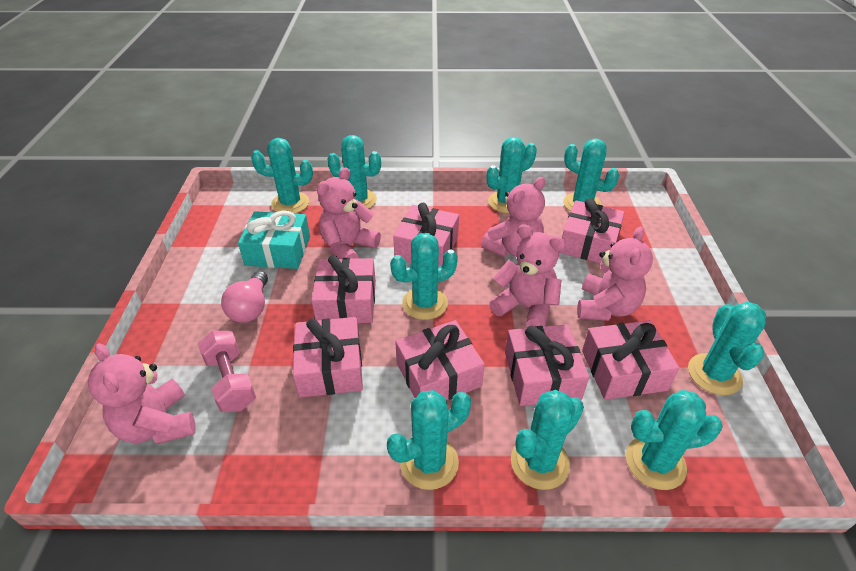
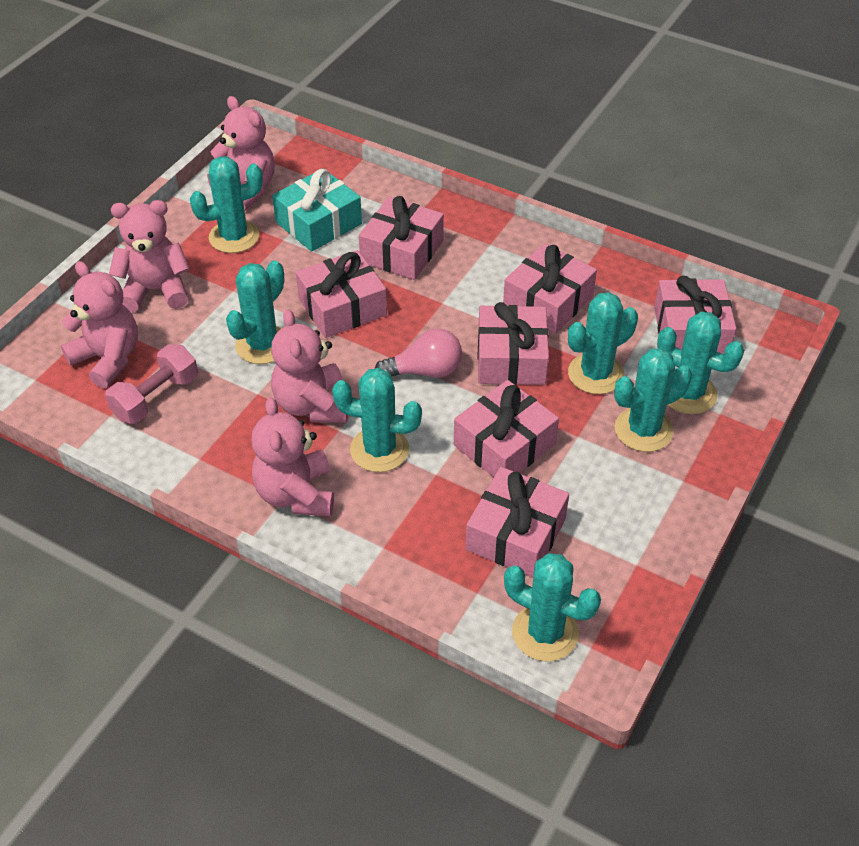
turquoise cactus: [251,138,313,214] [328,135,381,209] [387,390,471,490] [390,233,458,320] [487,137,537,213] [511,390,584,490] [563,139,619,211] [626,390,723,490] [688,302,766,395] = 9 -> [190,156,263,253] [226,260,284,364] [332,368,422,472] [504,553,601,662] [568,292,638,394] [614,348,692,452] [657,312,744,414] = 7

